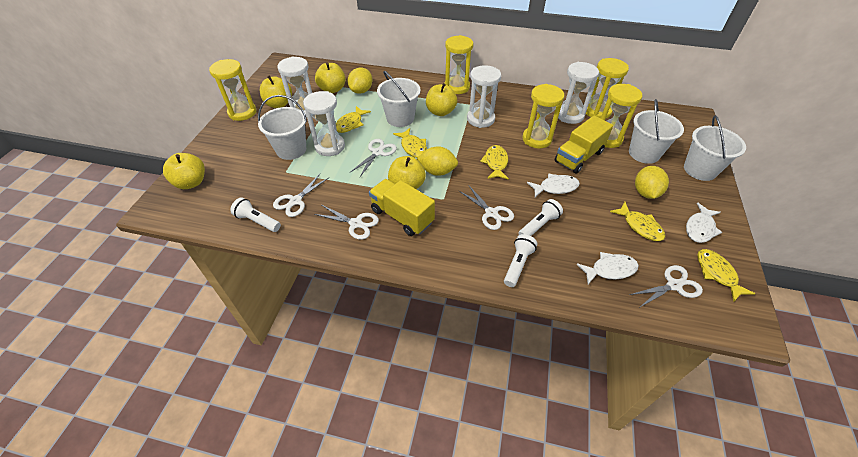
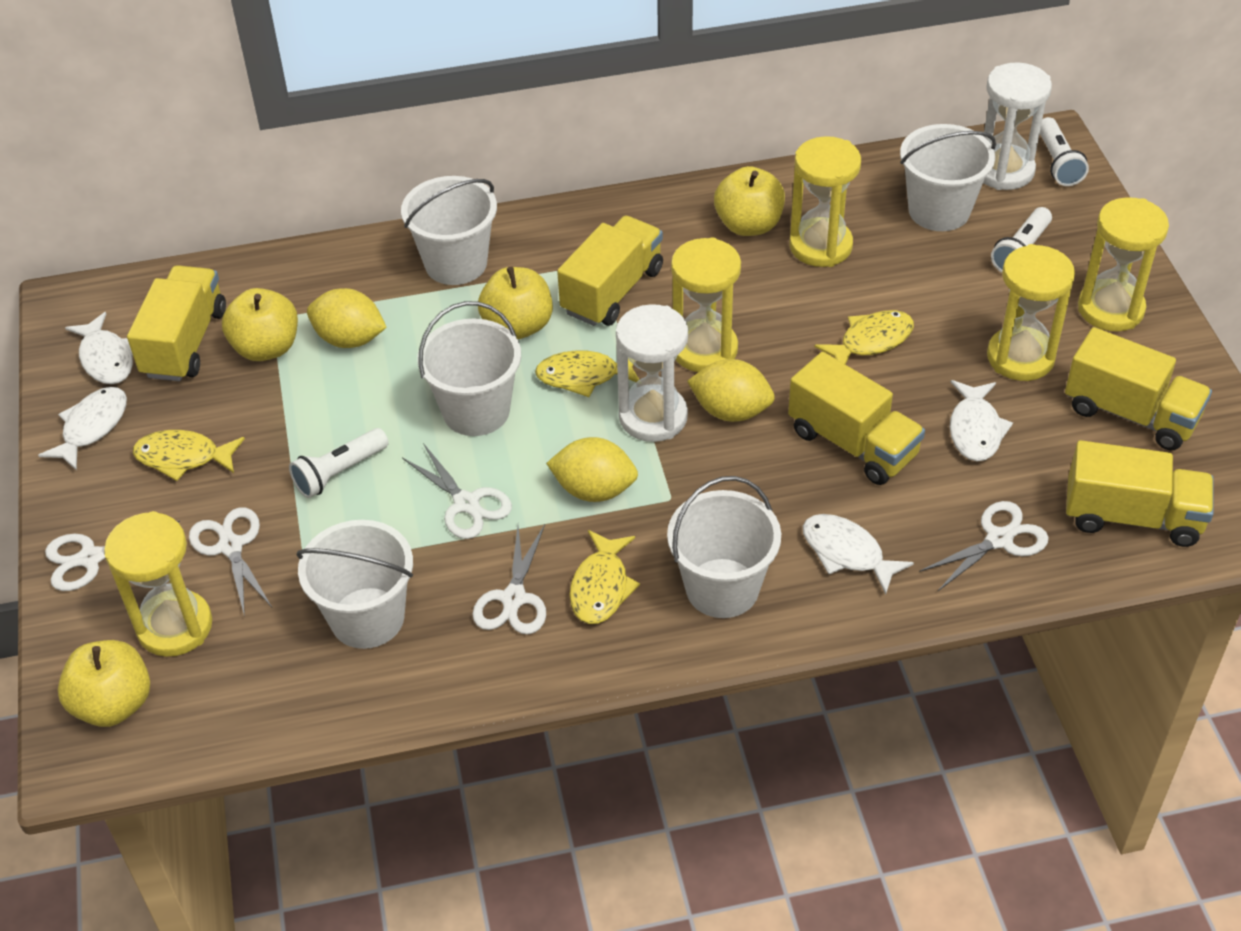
white bucket: [258,95,307,160] [377,71,420,127] [629,99,684,164] [684,115,746,181] = 4 -> [296,520,413,649] [401,176,497,285] [417,301,521,436] [667,476,781,618] [900,124,996,231] = 5
white fish: [527,174,580,197] [576,252,639,284] [686,202,723,243] = 3 -> [38,387,127,471] [65,312,133,384] [803,514,914,595] [950,380,1013,461] = 4
white hourglass: [277,56,312,118] [303,91,345,156] [467,65,501,128] [558,62,599,124] = 4 -> [616,304,688,442] [983,62,1052,190] = 2
yellow apple: [163,153,205,189] [260,75,292,108] [315,62,346,93] [388,156,426,189] [426,83,457,116] = 5 -> [58,640,150,727] [222,288,298,361] [478,267,553,339] [714,166,785,236] = 4
yellow fish: [336,106,371,133] [393,128,427,158] [480,145,509,180] [610,202,665,241] [697,249,756,302] = 5 -> [133,430,245,481] [535,351,639,397] [570,530,640,624] [815,310,914,364] = 4
yellow truck: [369,179,435,236] [555,115,613,174] = 2 -> [127,265,226,381] [557,216,663,326] [788,352,925,485] [1065,327,1212,450] [1066,440,1214,547] = 5

